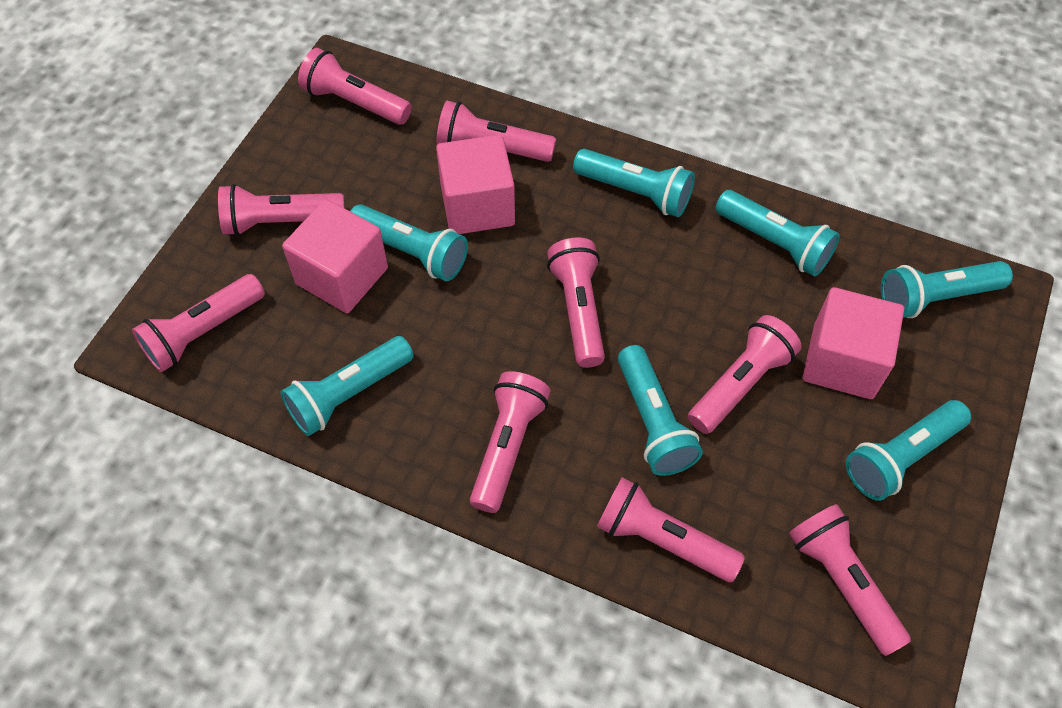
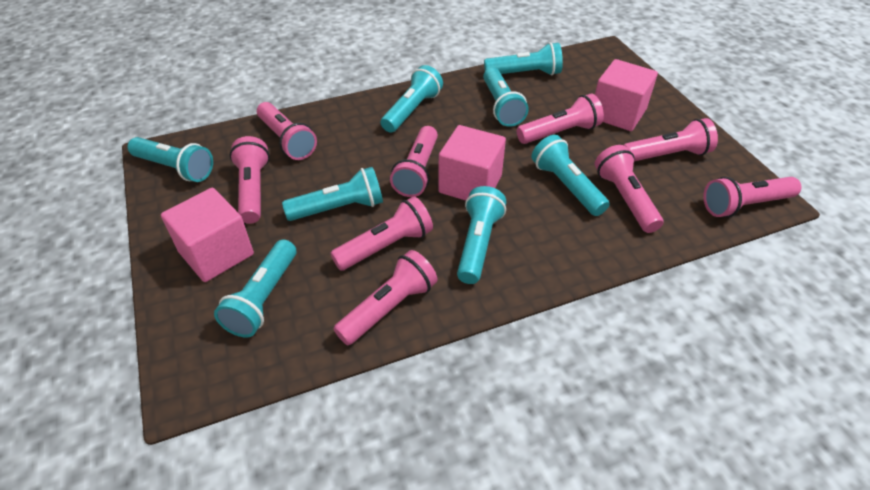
turquoise flashlight: [280,336,414,436] [350,204,468,281] [573,149,695,217] [618,345,703,476] [715,190,840,276] [846,400,971,501] [881,261,1013,318] = 7 -> [127,137,213,182] [214,240,296,338] [282,167,383,221] [381,65,443,133] [457,186,506,284] [483,67,529,127] [484,42,563,75] [531,135,610,216] = 8

